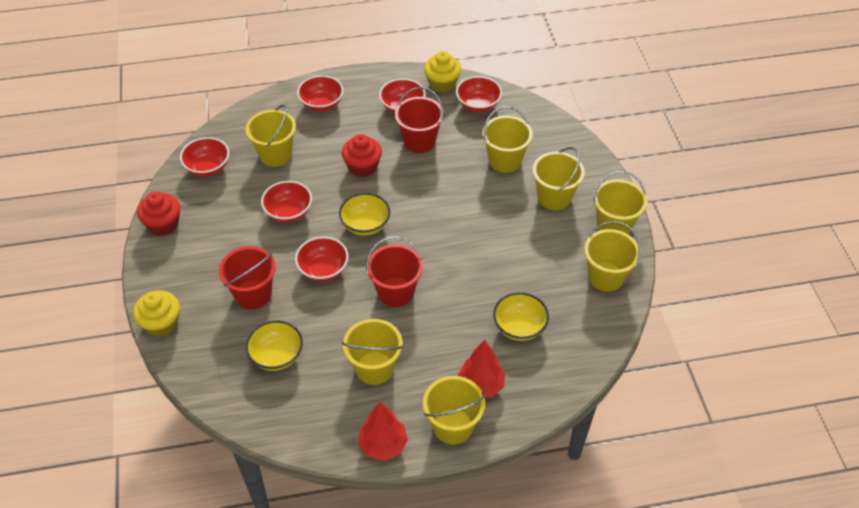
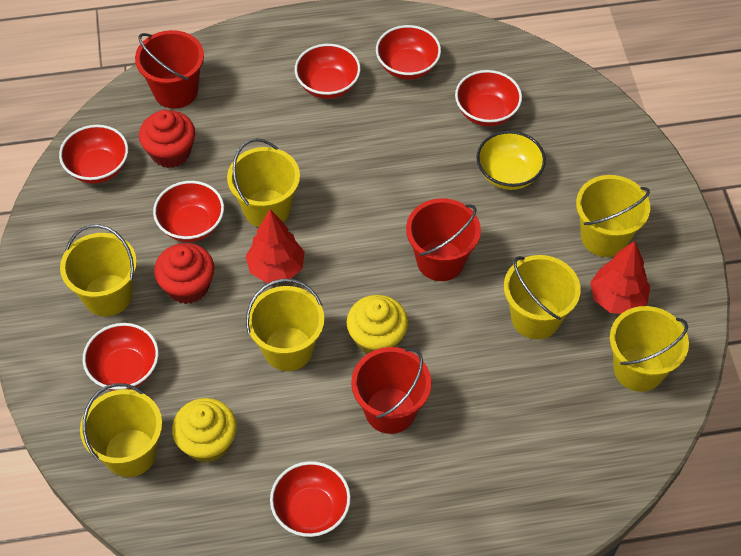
red bowl: [180,137,229,177] [261,181,312,223] [295,236,349,282] [297,75,344,112] [379,78,426,114] [456,76,502,112] = 6 -> [59,125,128,184] [83,323,159,391] [153,181,224,242] [270,461,351,537] [295,44,361,99] [376,25,441,80] [455,70,522,126] = 7
yellow bowl: [245,320,303,371] [339,193,390,236] [493,292,549,341] = 3 -> [476,131,546,190] = 1

